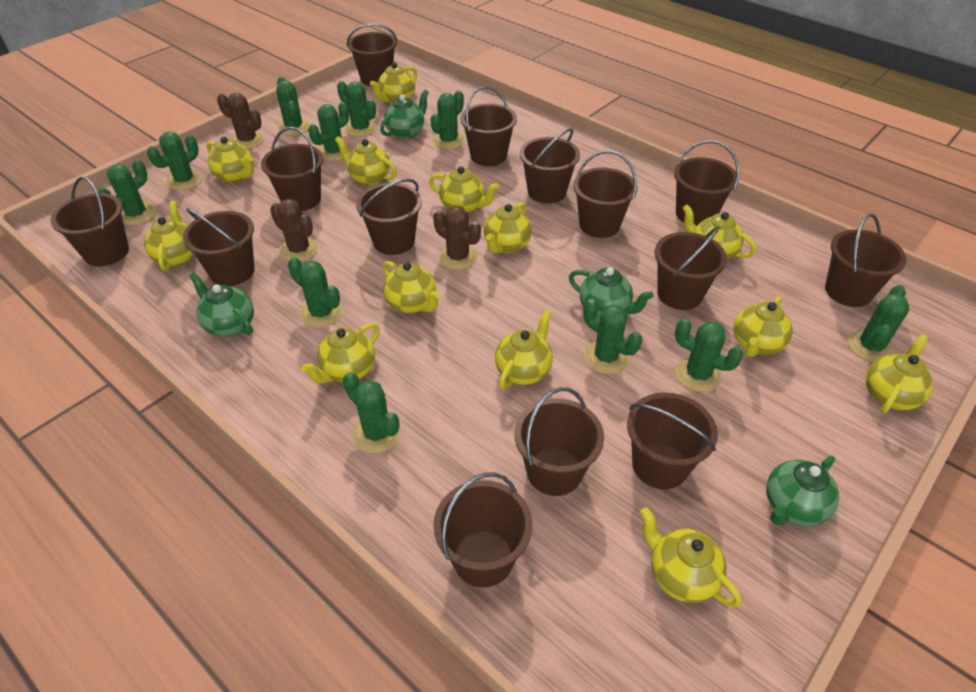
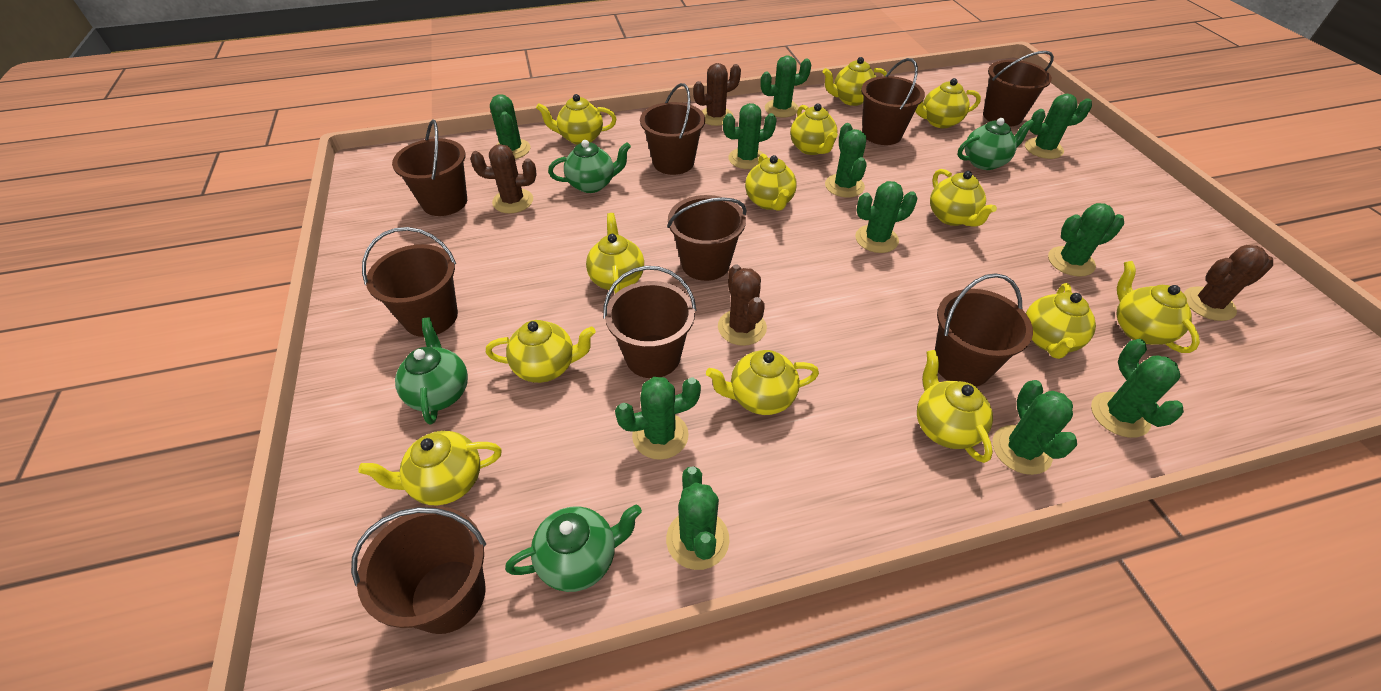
brown bucket: [50,177,129,266] [183,208,255,286] [261,127,323,211] [347,24,398,86] [356,179,422,255] [433,472,532,588] [460,86,517,166] [514,387,604,496] [520,128,580,204] [573,151,637,238] [627,392,718,489] [655,226,727,310] [674,140,739,226] [825,214,907,307] = 14 -> [351,507,486,634] [362,227,458,337] [392,119,467,216] [603,266,696,378] [640,83,705,175] [667,195,747,281] [861,58,925,145] [935,273,1033,387] [983,51,1054,127] = 9
brown cactus: [217,93,264,149] [270,199,319,262] [433,206,481,270] = 3 -> [470,144,537,213] [693,63,741,126] [718,264,767,346] [1184,245,1273,321] = 4

